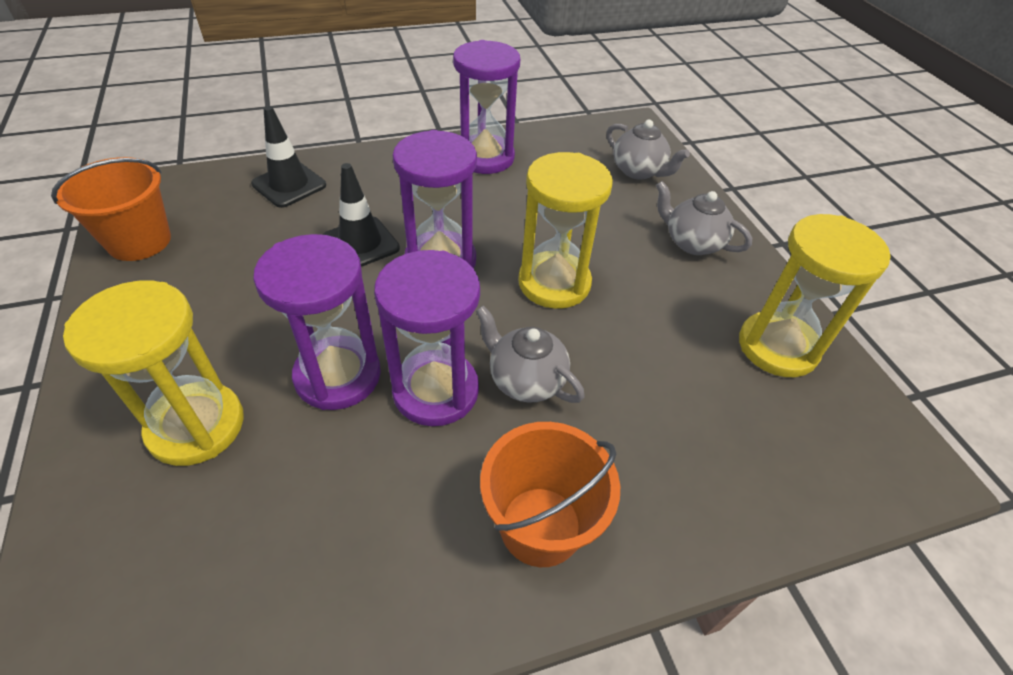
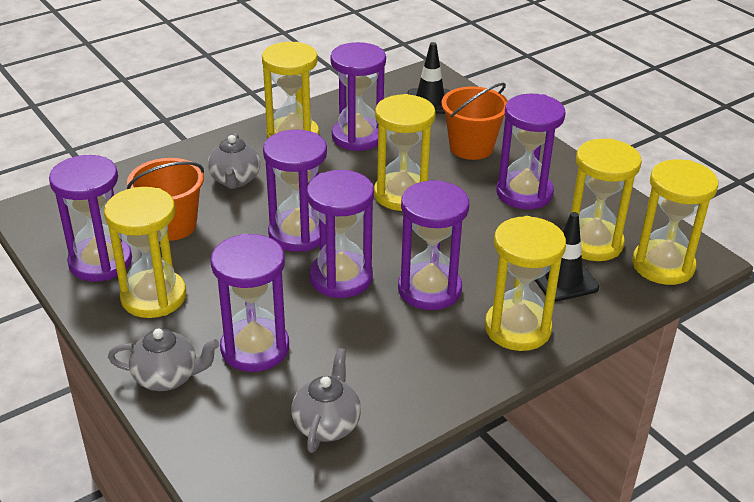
purple hourglass: [253,234,381,410] [374,250,480,426] [393,130,477,268] [453,40,520,174] = 4 -> [49,155,132,282] [211,233,289,372] [263,129,327,252] [307,170,374,298] [330,42,386,151] [398,180,469,310] [496,94,566,209] = 7
yellow hourglass: [63,281,244,466] [518,152,613,309] [739,214,891,377] = 3 -> [104,187,186,318] [262,42,319,139] [374,94,436,211] [485,216,566,351] [571,139,642,261] [632,159,718,285] = 6

